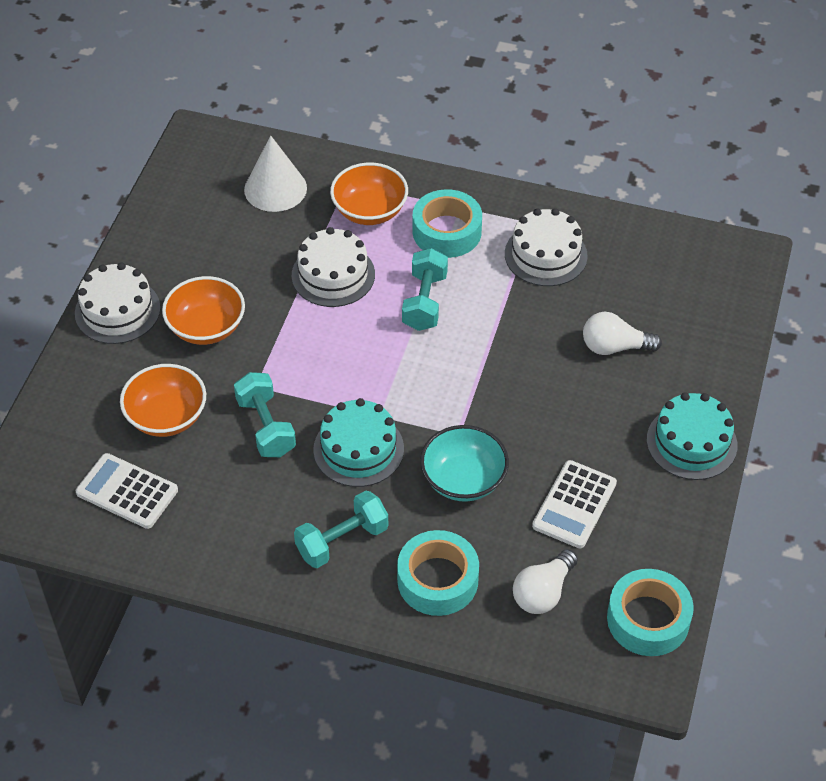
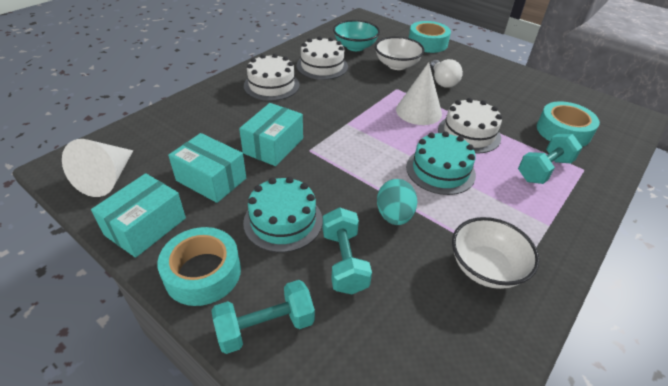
orange bowl: [120,364,206,437] [162,276,245,345] [330,163,408,225] = 3 -> none = 0
turquoise box: none = 0 -> [91,173,186,258] [168,133,246,203] [239,103,303,166] = 3
turquoise egg: none = 0 -> [377,179,417,225] = 1
white bowl: none = 0 -> [375,36,425,70] [452,217,539,289] = 2
white calculator: [76,453,178,529] [532,460,617,548] = 2 -> none = 0
white cone: [244,135,307,212] = 1 -> [62,139,133,197] [396,62,442,125] = 2
white light bulb: [513,549,578,614] [583,312,662,355] = 2 -> [430,59,463,88] = 1

